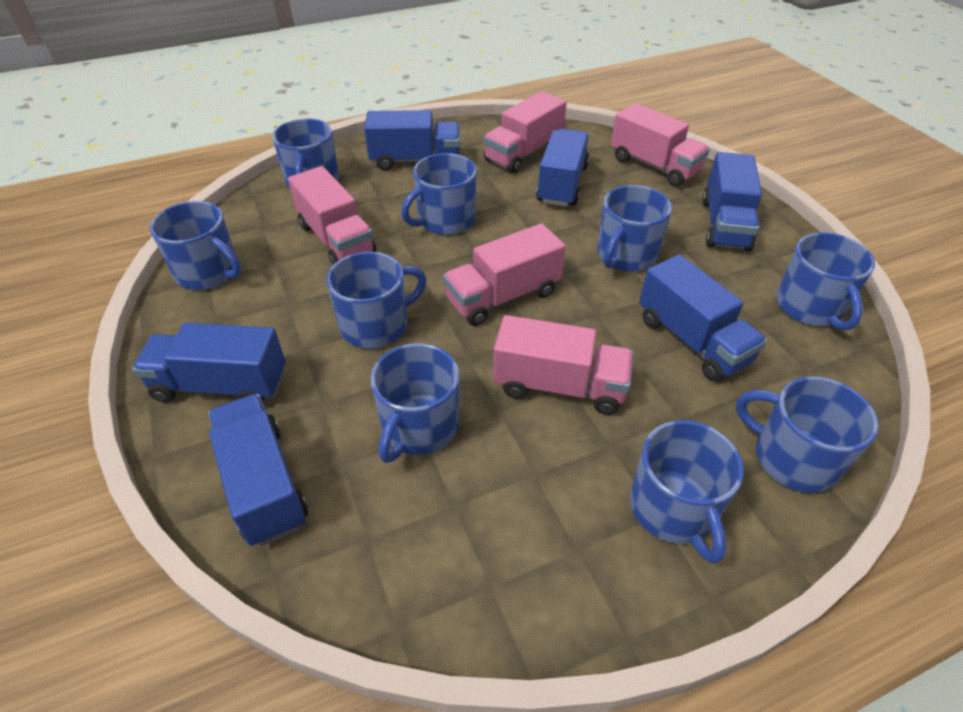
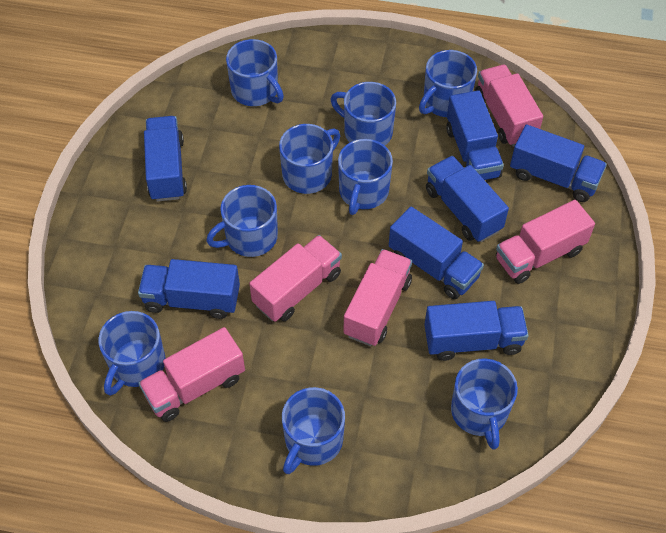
blue truck: [132,323,286,402] [208,394,308,546] [364,110,460,170] [536,129,589,207] [639,255,767,382] [702,152,762,251] = 6 -> [138,259,240,319] [144,116,187,202] [389,206,484,299] [424,301,529,361] [426,156,509,242] [446,90,504,180] [510,124,607,202] = 7

